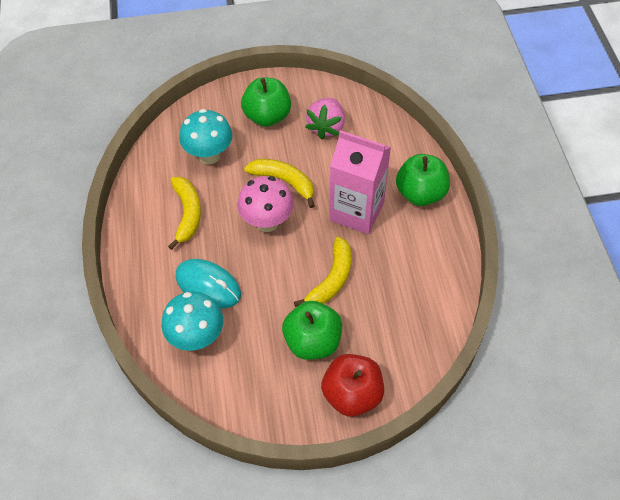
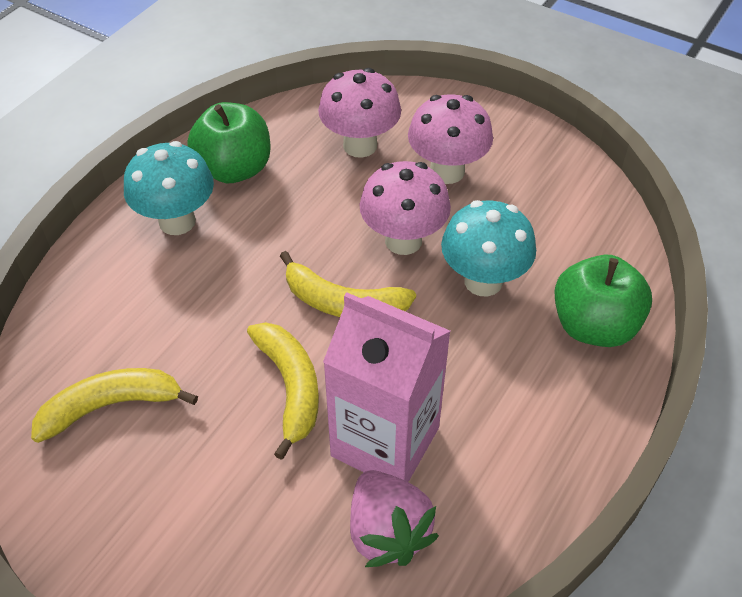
green apple: [241,78,291,127] [282,301,342,360] [396,154,450,206] = 3 -> [188,102,271,183] [554,255,652,347] = 2
pink mushroom: [238,176,294,232] = 1 -> [318,68,401,158] [360,161,451,255] [408,94,493,184] = 3
red apple: [321,354,384,417] = 1 -> none = 0
turquoise mouse: [176,259,241,309] = 1 -> none = 0

